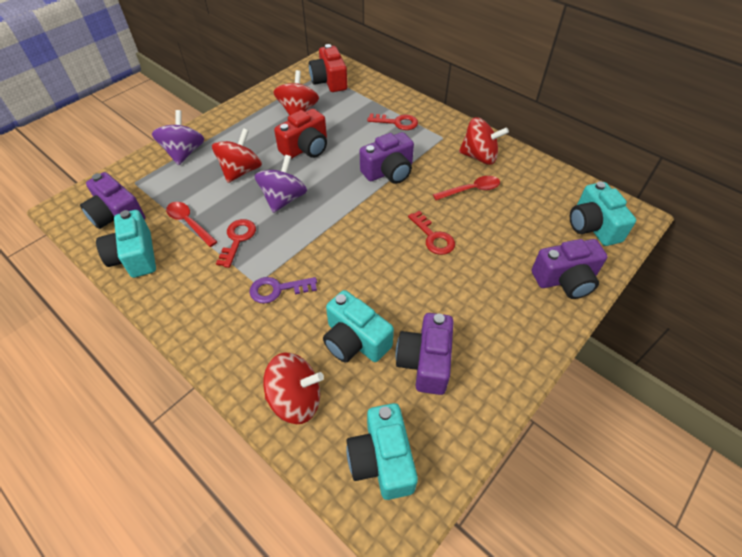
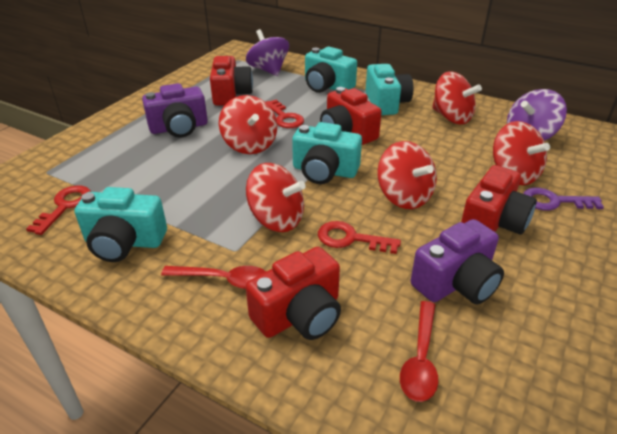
purple camera: [80,172,145,229] [360,132,414,184] [395,313,454,395] [532,239,607,299] = 4 -> [142,83,208,138] [411,219,504,305] = 2
red camera: [274,109,327,159] [309,44,347,92] = 2 -> [210,56,253,106] [246,247,341,340] [320,87,382,145] [461,165,537,235] = 4
red spinning top: [212,128,262,183] [263,352,324,424] [273,70,319,115] [459,117,509,165] = 4 -> [219,95,277,154] [246,163,306,232] [377,141,437,209] [432,71,482,124] [493,121,550,185] = 5

